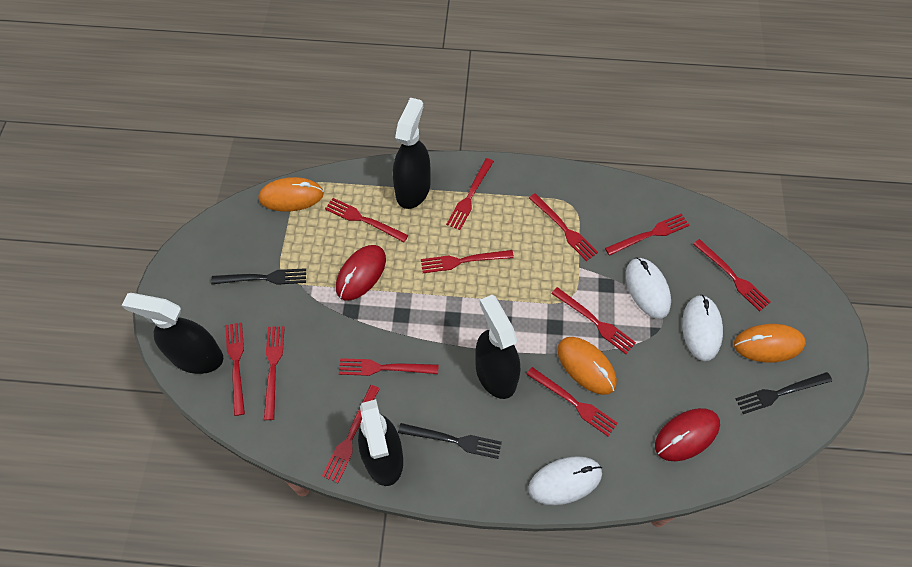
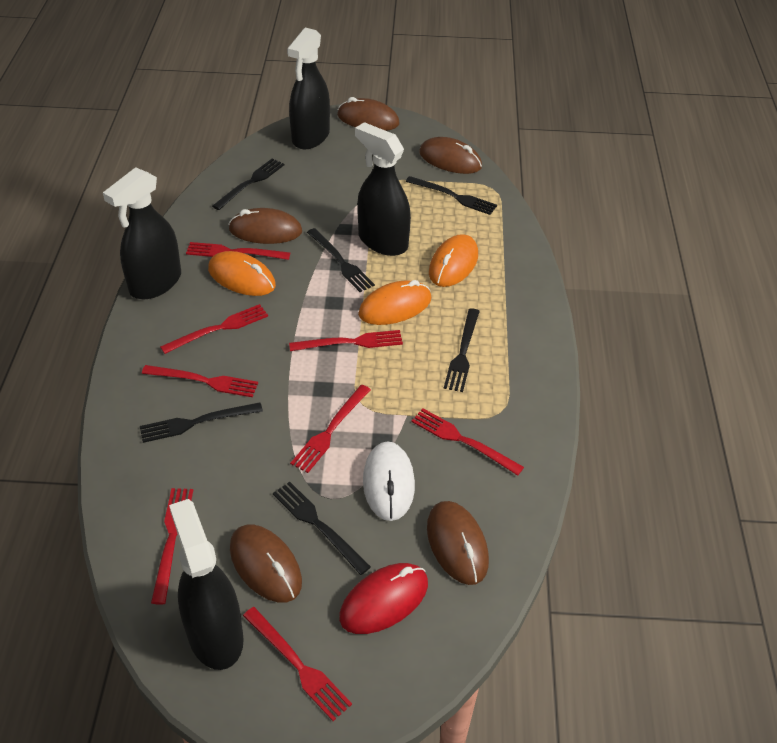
black fork: [211,268,306,285] [398,423,502,459] [736,372,832,414] = 3 -> [140,402,263,443] [212,158,284,210] [273,482,371,575] [307,228,375,292] [405,176,497,215] [444,308,480,392] = 6
brown mouse: none = 0 -> [228,208,302,244] [230,525,302,603] [337,97,400,131] [419,137,482,174] [427,501,489,585] = 5
red fork: [225,322,245,416] [264,326,285,420] [322,385,380,483] [325,198,408,242] [339,358,438,376] [421,250,514,273] [446,158,494,230] [526,367,618,437] [529,193,598,261] [551,287,636,354] [605,214,689,256] [693,239,771,311] = 12 -> [142,365,258,397] [151,488,193,605] [160,304,268,354] [186,242,290,260] [243,607,352,721] [289,330,403,351] [290,385,371,473] [411,408,524,476] = 8
red mouse: [336,245,386,301] [655,408,720,461] = 2 -> [339,563,428,634] = 1
white mouse: [528,456,602,505] [626,258,671,319] [682,295,723,361] = 3 -> [363,441,415,521] = 1

